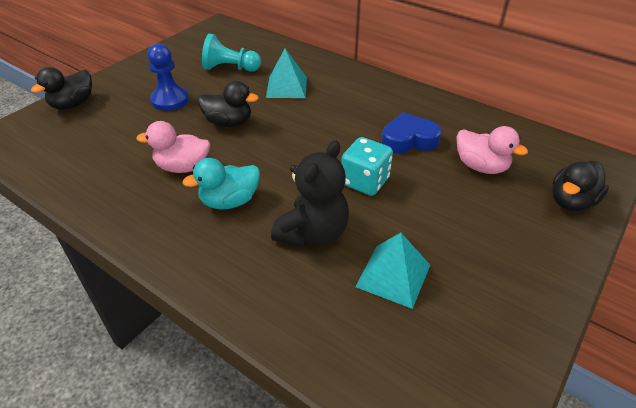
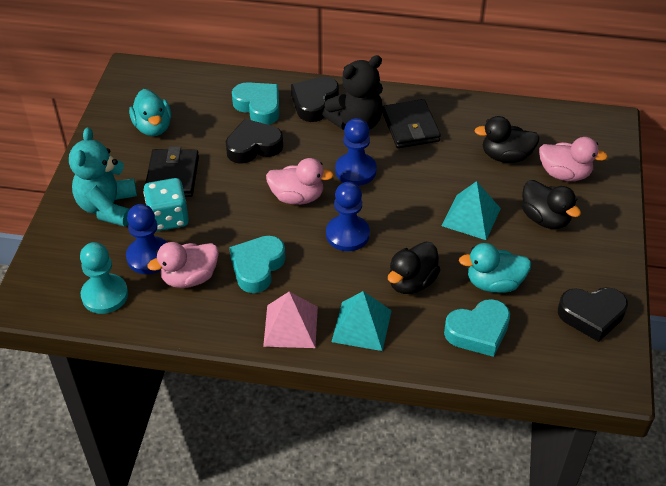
black heart: none = 0 -> [226,119,283,164] [291,77,339,122] [558,287,628,342] = 3
black wallet: none = 0 -> [145,146,199,197] [382,99,441,148] = 2
blue heart: [381,112,442,154] = 1 -> none = 0
blue pawn: [147,43,189,111] = 1 -> [126,204,168,274] [326,182,370,251] [335,118,377,186] = 3
pink duck: [136,121,210,173] [456,126,528,174] = 2 -> [148,242,219,288] [266,158,334,205] [539,137,608,181] = 3
pink pyramid: none = 0 -> [263,292,318,348] = 1
turquoise duck: [182,158,260,210] = 1 -> [129,89,171,136] [459,243,531,293] = 2
turquoise heart: none = 0 -> [229,236,286,293] [232,82,279,125] [444,299,510,357] = 3
turquoise teddy bear: none = 0 -> [69,127,137,227] = 1

